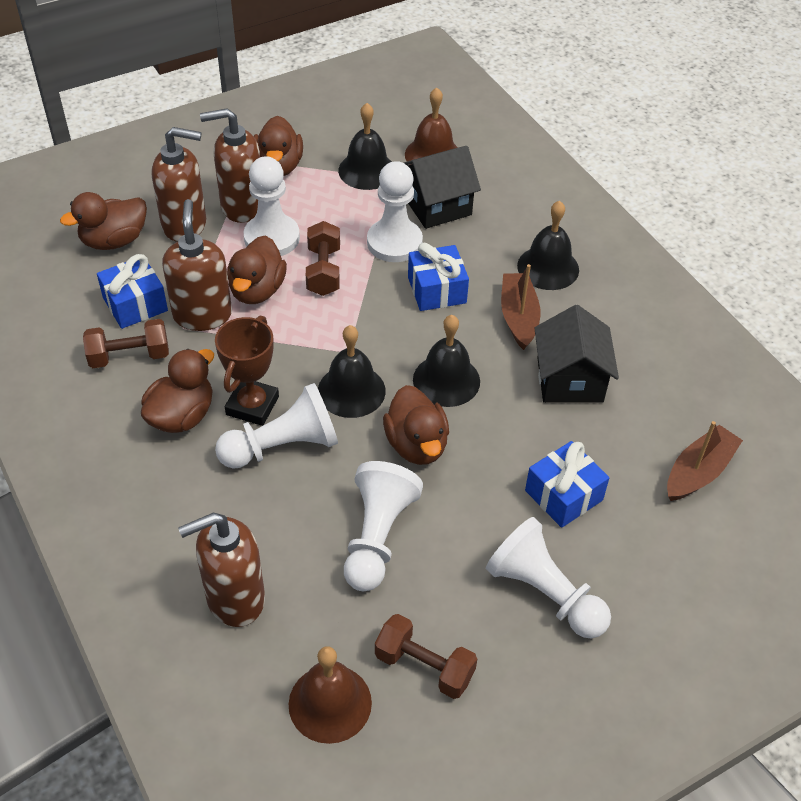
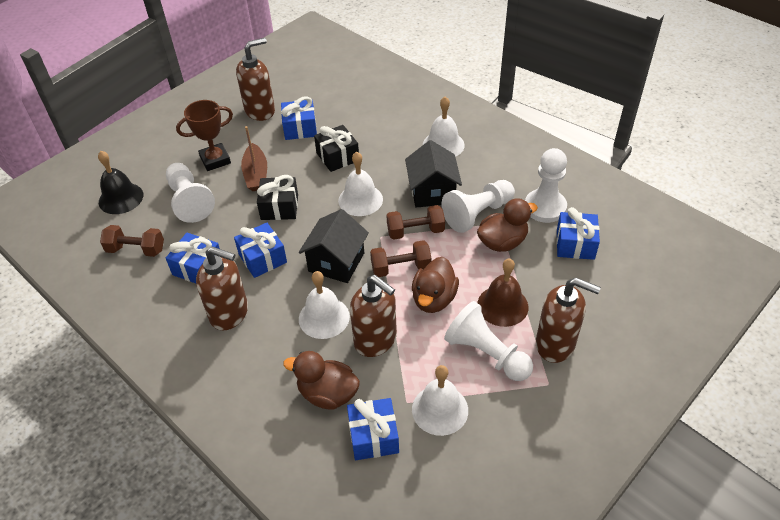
black bell: [318,325,386,418] [338,103,392,190] [413,315,480,407] [517,201,579,290] = 4 -> [98,151,143,214] = 1
black gift: none = 0 -> [257,175,298,220] [314,125,359,172] = 2
blue gift: [97,254,168,329] [408,243,469,311] [525,441,609,528] = 3 -> [166,233,220,283] [234,223,287,278] [281,96,317,140] [347,398,399,460] [556,207,600,260] = 5
brown bell: [289,646,372,744] [405,87,458,165] = 2 -> [477,259,528,327] = 1
brown boat: [501,264,541,350] [667,421,743,501] = 2 -> [241,126,267,191] = 1
brown duck: [60,192,147,250] [141,349,214,433] [227,235,287,304] [253,116,303,176] [383,385,449,465] = 5 -> [283,351,360,410] [412,257,459,313] [477,198,538,252] = 3
white bell: none = 0 -> [299,271,350,339] [338,152,383,216] [412,365,468,436] [423,96,465,157] = 4
white pawn: [215,383,338,469] [244,156,300,256] [344,461,423,591] [367,161,423,262] [486,517,611,639] = 5 -> [166,163,215,223] [442,180,515,233] [444,301,533,381] [525,148,567,223] = 4

